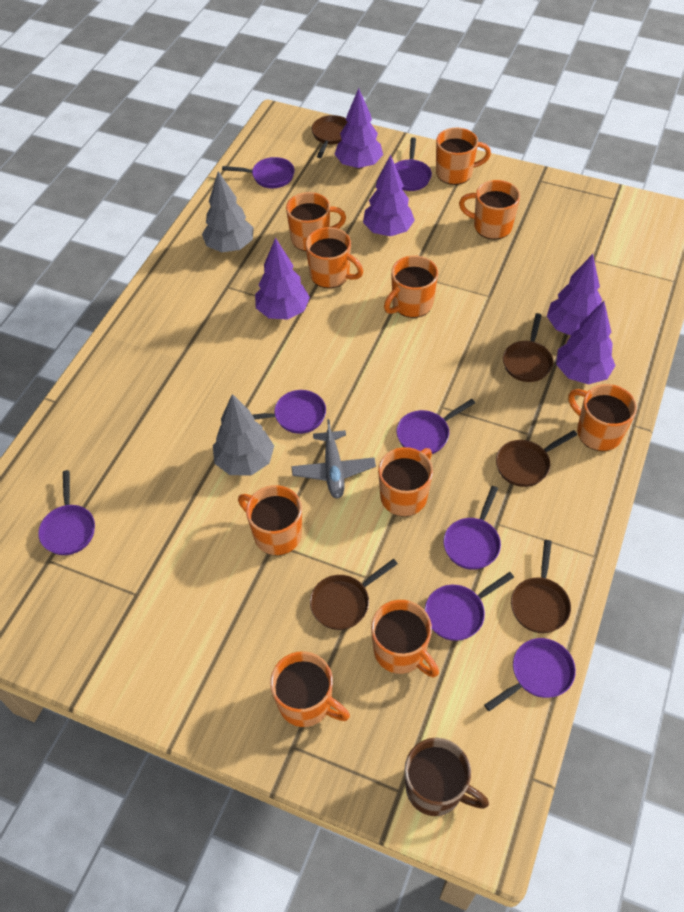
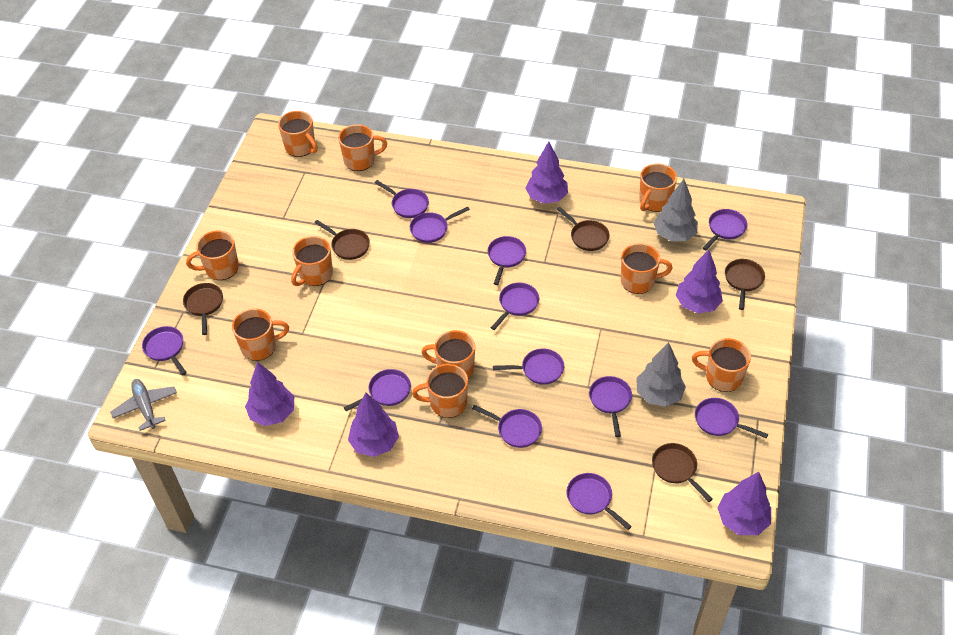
brown mug: [404,738,489,816] = 1 -> none = 0
purple pan: [38,470,95,555] [222,157,295,188] [253,390,326,434] [395,138,432,191] [397,399,475,454] [425,572,514,641] [443,486,501,570] [484,638,576,711] = 8 -> [142,326,187,375] [344,369,411,411] [375,180,429,218] [410,207,470,243] [472,405,542,448] [487,236,526,285] [491,283,539,330] [493,349,564,385] [567,473,632,530] [589,376,632,437] [695,398,768,438] [703,209,748,250] = 12

